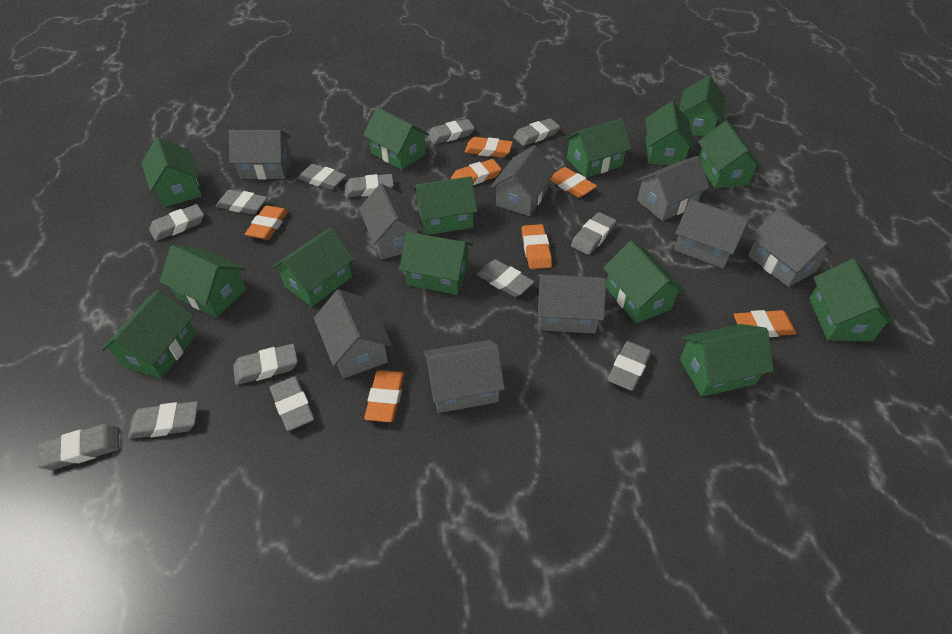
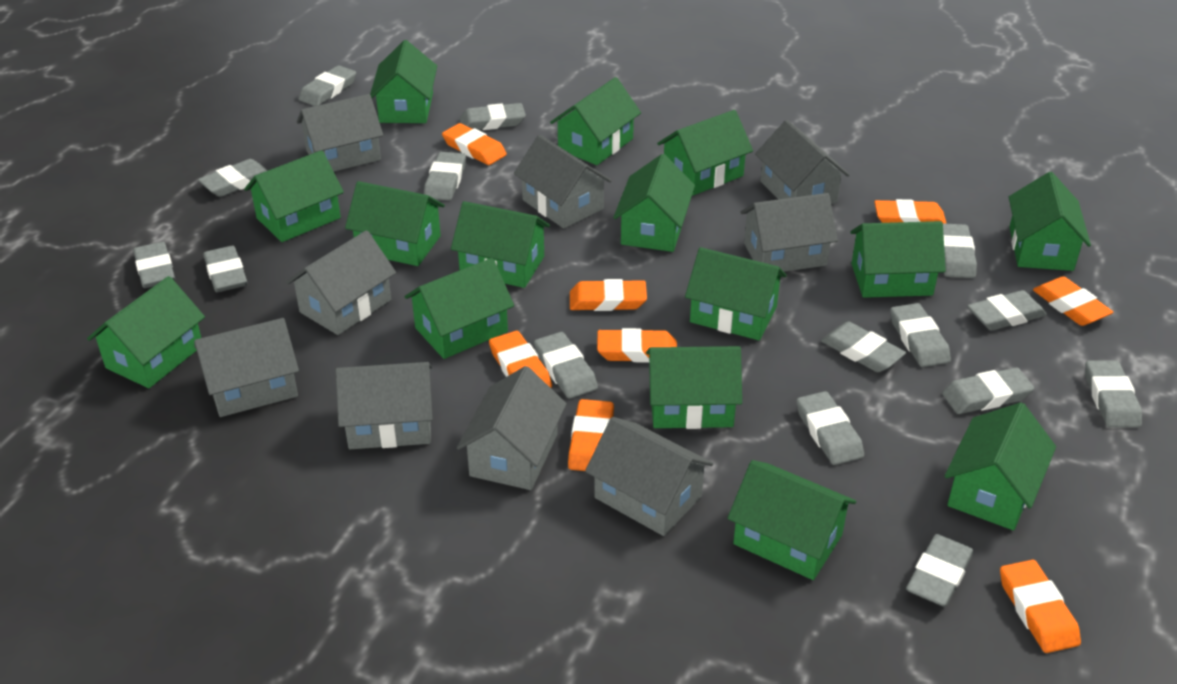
green house: [101,290,197,379] [141,137,202,207] [160,245,247,318] [272,228,354,307] [363,107,429,170] [399,232,473,295] [413,176,477,235] [565,118,632,178] [603,240,685,323] [645,101,695,165] [679,76,725,137] [680,324,774,397] [698,121,762,188] [809,259,895,341] = 14 -> [87,276,205,388] [244,150,344,242] [345,181,445,266] [370,40,437,123] [404,258,514,359] [451,201,550,288] [550,77,641,165] [613,154,695,252] [646,346,742,429] [657,110,753,195] [685,247,787,340] [728,460,856,580] [850,221,946,298] [945,403,1056,530] [1009,172,1091,271] = 15
grey eraser: [37,424,119,470] [128,401,198,439] [149,204,204,241] [216,190,268,215] [233,344,298,385] [270,376,315,431] [298,164,346,190] [345,174,394,198] [428,119,475,144] [477,259,534,297] [513,118,560,146] [571,212,616,255] [607,341,652,391] = 13 -> [133,242,175,288] [198,159,268,197] [203,246,247,292] [299,65,356,106] [424,152,466,200] [460,103,526,130] [534,332,598,399] [796,391,864,465] [821,322,906,372] [890,303,951,367] [906,534,974,607] [942,367,1034,414] [943,223,977,278] [967,290,1047,331] [1085,360,1142,428] = 15
orange eraser: [245,205,289,240] [364,370,405,422] [451,159,501,185] [465,137,513,158] [522,224,552,269] [550,167,597,198] [733,310,797,337] = 7 -> [442,123,507,165] [489,331,552,388] [568,399,614,471] [570,279,647,311] [597,328,677,362] [874,199,947,224] [1000,559,1081,653] [1033,276,1113,326] = 8

